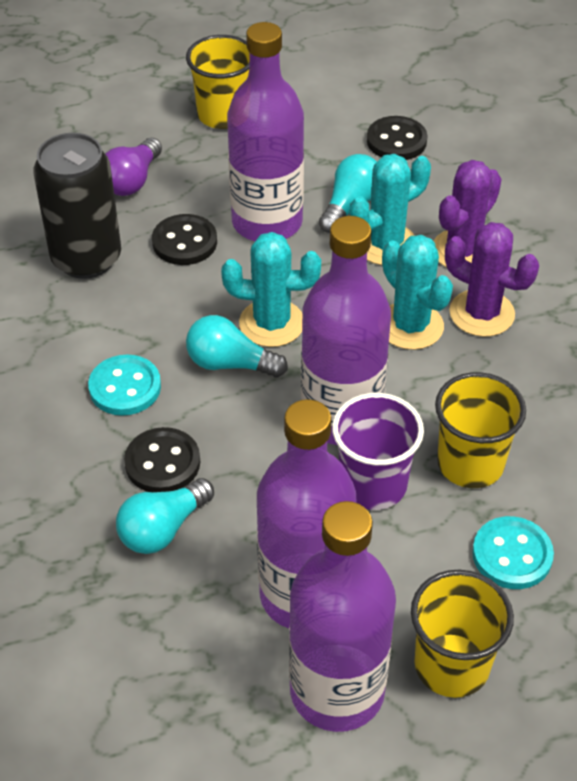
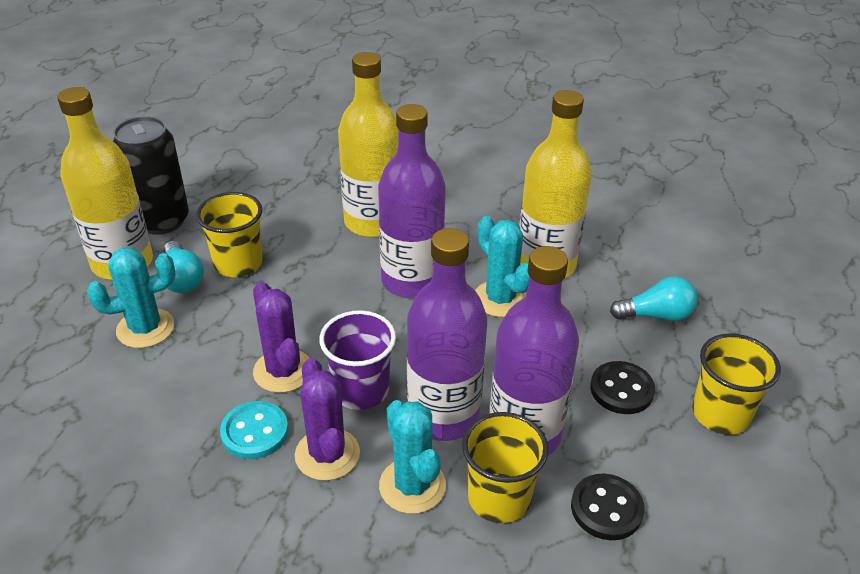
black button: [124,427,200,492] [152,214,217,265] [367,116,428,160] = 3 -> [571,474,645,540] [590,361,655,414] = 2
purple bottle: [227,22,304,241] [257,399,356,628] [289,501,396,732] [301,216,391,445] = 4 -> [378,104,446,298] [407,228,487,441] [489,246,579,456] = 3
purple light bulb: [106,138,162,196] = 1 -> none = 0
turquoise button: [88,355,161,416] [472,516,554,589] = 2 -> [220,401,288,459] = 1
turquoise light bulb: [116,478,214,554] [186,315,288,377] [319,154,377,233] = 3 -> [164,241,204,293] [610,276,698,321] = 2
yellow bottle: none = 0 -> [58,87,153,280] [338,52,399,237] [519,90,592,278] = 3

